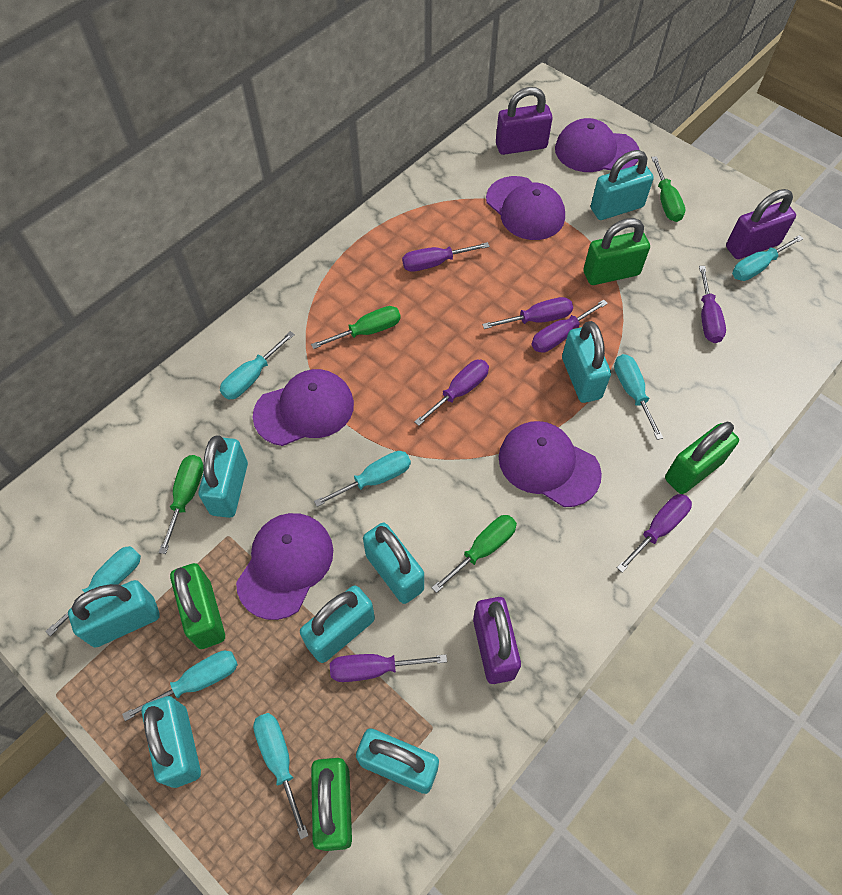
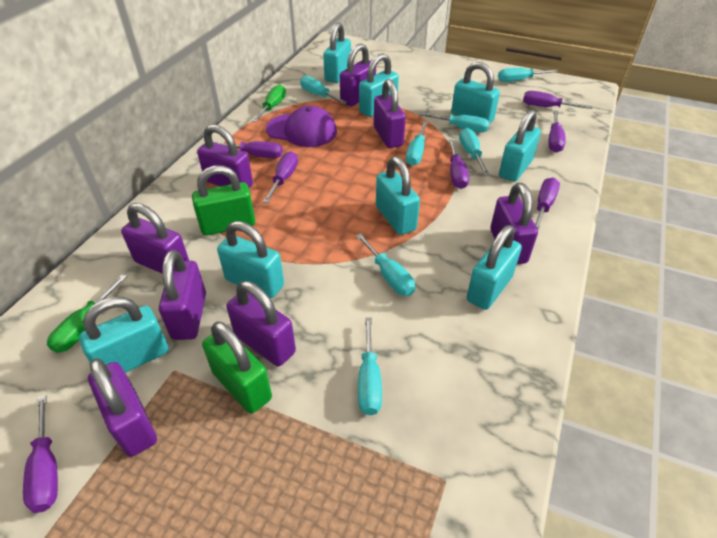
green padlock: [170,563,225,649] [311,758,352,851] [583,218,650,285] [665,422,739,494] = 4 -> [192,165,255,236] [202,322,272,414] = 2
green screwdriver: [159,455,204,554] [311,306,401,349] [431,515,517,593] [651,156,685,222] = 4 -> [47,274,127,353] [252,84,286,122] = 2
purple cap: [236,513,333,620] [253,369,354,446] [486,176,565,240] [499,421,602,507] [555,118,640,172] = 5 -> [266,106,337,147] = 1
purple padlock: [473,597,521,684] [496,87,552,155] [726,189,796,259] = 3 -> [88,358,157,457] [121,203,189,273] [159,250,206,340] [197,124,253,188] [226,281,296,366] [340,44,376,107] [374,79,406,148] [490,183,538,264] = 8

